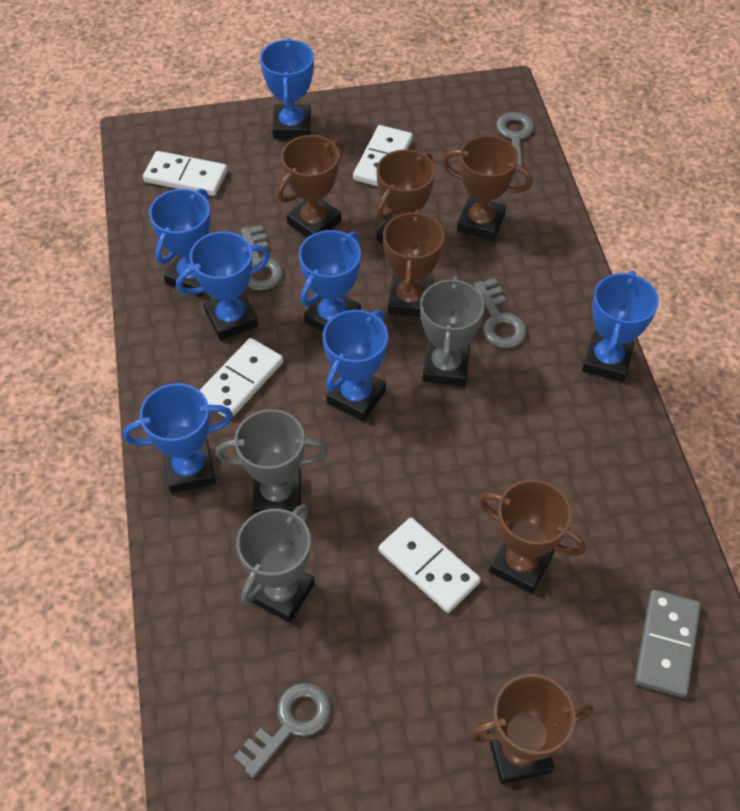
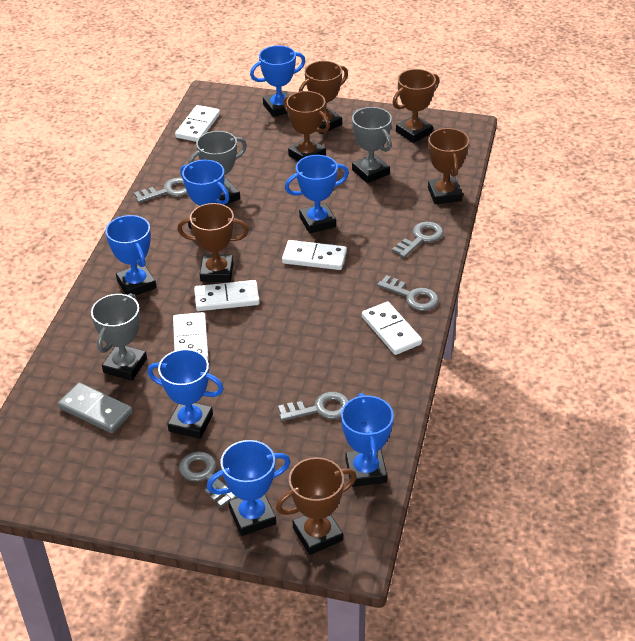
grey key: [234,683,331,778] [241,225,283,291] [474,278,527,348] [496,112,534,166] = 4 -> [134,178,188,203] [179,451,237,507] [278,392,349,421] [377,275,439,311] [392,222,443,258] = 5
white domino: [143,151,227,196] [199,338,283,418] [353,125,413,186] [379,518,481,613] = 4 -> [173,312,209,360] [175,105,220,142] [194,280,260,311] [282,240,347,270] [362,302,422,355] = 5

